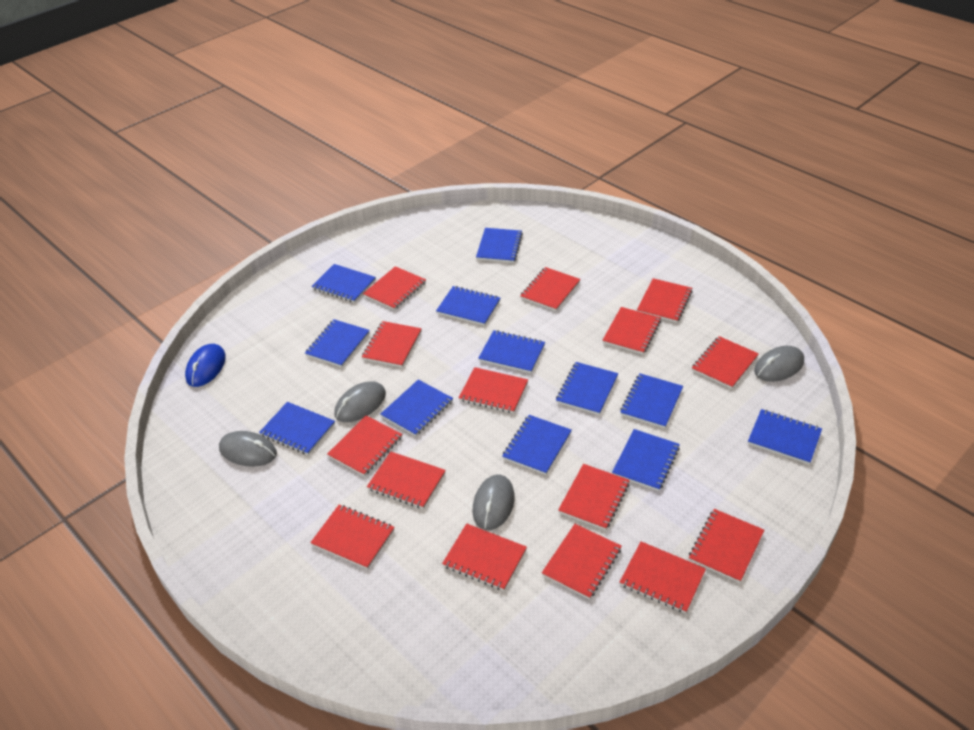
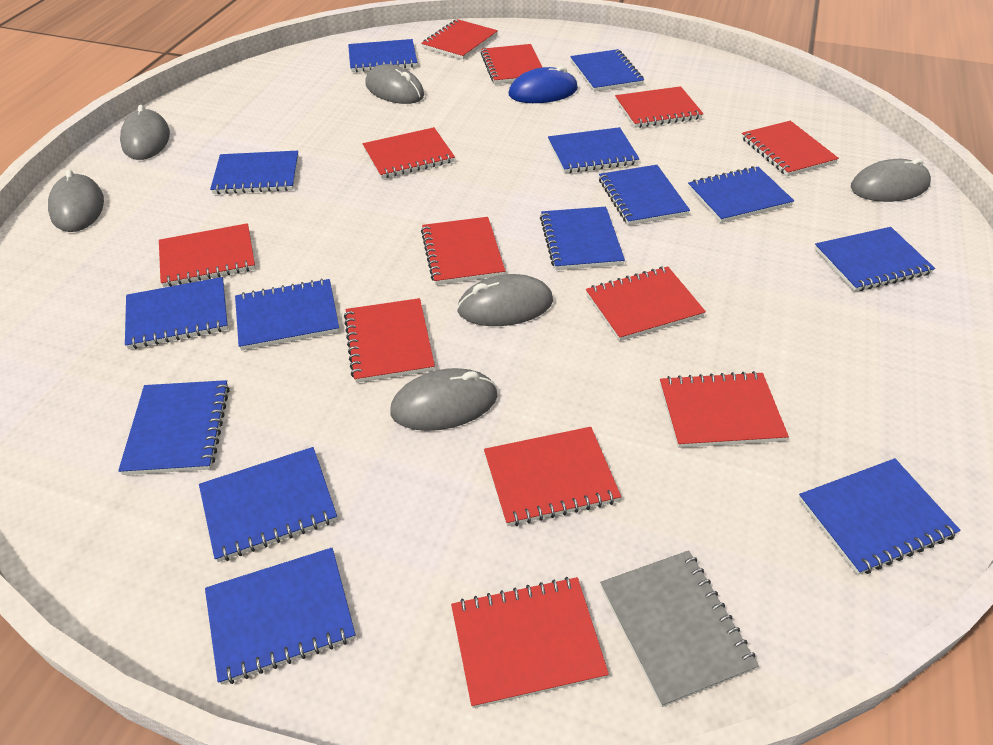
blue notebook: [259,402,335,455] [305,319,370,367] [312,264,376,303] [380,380,453,436] [436,286,500,326] [476,228,523,263] [478,330,545,373] [502,415,572,475] [556,362,618,415] [612,429,680,491] [620,373,683,428] [748,409,822,464] = 12 -> [118,380,230,475] [125,277,228,349] [199,447,337,562] [205,548,355,685] [210,151,299,194] [235,279,339,350] [348,39,417,72] [540,207,625,270] [548,127,640,173] [570,49,644,92] [599,165,690,225] [688,166,794,223] [799,458,961,575] [814,227,935,292] = 14
grey mouse: [219,431,277,467] [334,381,386,422] [473,475,515,530] [754,346,804,382] = 4 -> [48,170,104,232] [120,105,170,160] [365,64,424,104] [390,368,497,431] [457,274,553,326] [851,158,931,202] = 6
grey notebook: none = 0 -> [600,550,759,707] = 1
red notebook: [310,505,394,569] [327,416,402,476] [362,321,422,367] [363,266,426,310] [367,451,446,509] [442,523,527,591] [459,367,528,413] [520,267,581,311] [542,524,622,599] [558,464,630,530] [602,307,661,354] [620,542,706,613] [637,278,693,323] [689,509,764,583] [692,336,759,389] = 15 -> [159,223,255,287] [344,298,435,383] [363,127,455,179] [421,19,498,60] [421,217,505,285] [451,577,609,708] [481,44,542,84] [484,427,621,526] [586,266,706,341] [615,86,704,128] [660,371,789,448] [742,121,839,176] = 12

